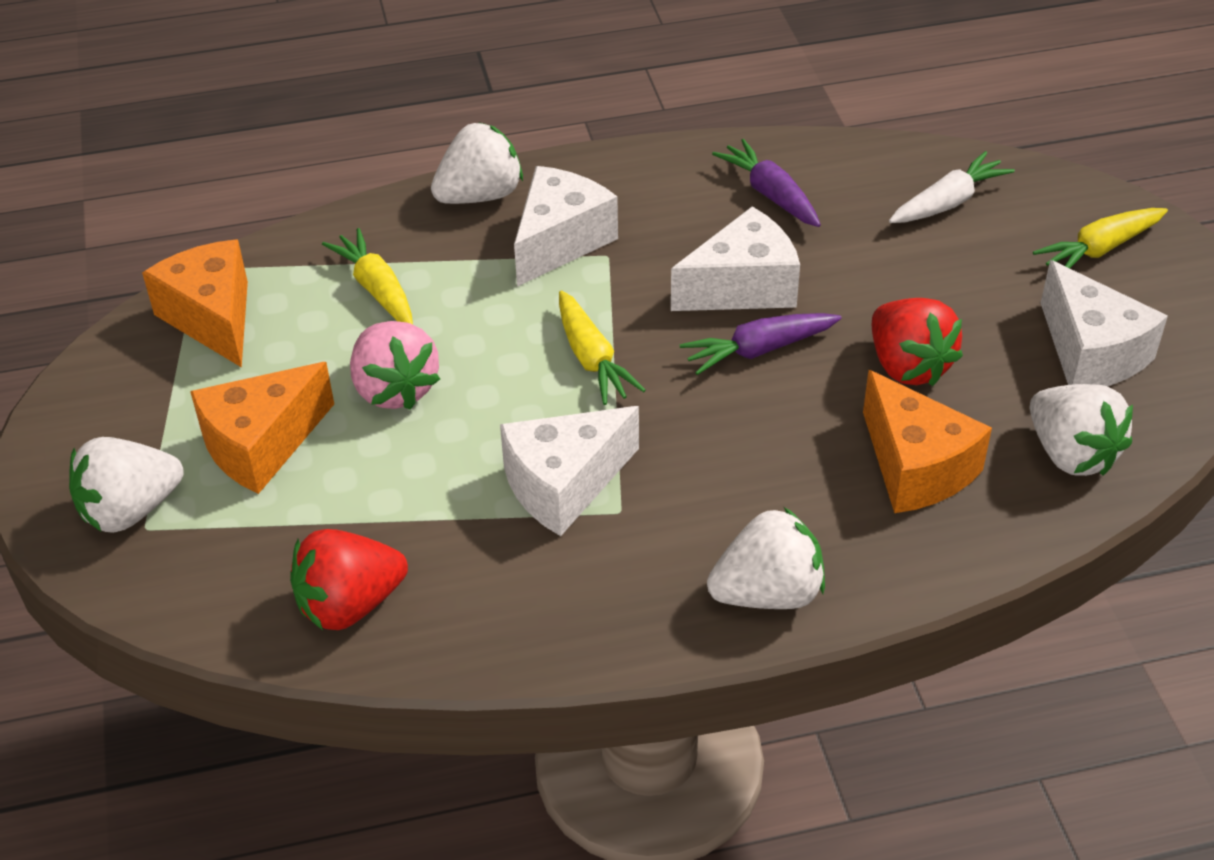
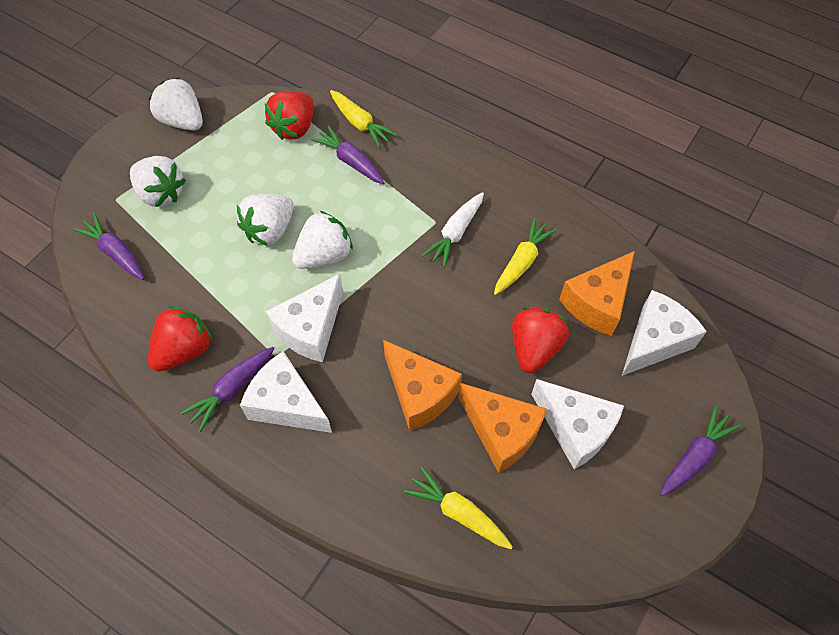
pink strawberry: [350,321,440,410] = 1 -> none = 0
purple carrot: [680,313,841,375] [712,139,821,227] = 2 -> [73,213,144,280] [181,347,275,432] [311,126,384,184] [660,406,741,496] = 4
red strawberry: [290,529,408,630] [872,298,963,386] = 2 -> [148,306,212,372] [265,91,314,140] [512,307,569,373] = 3

